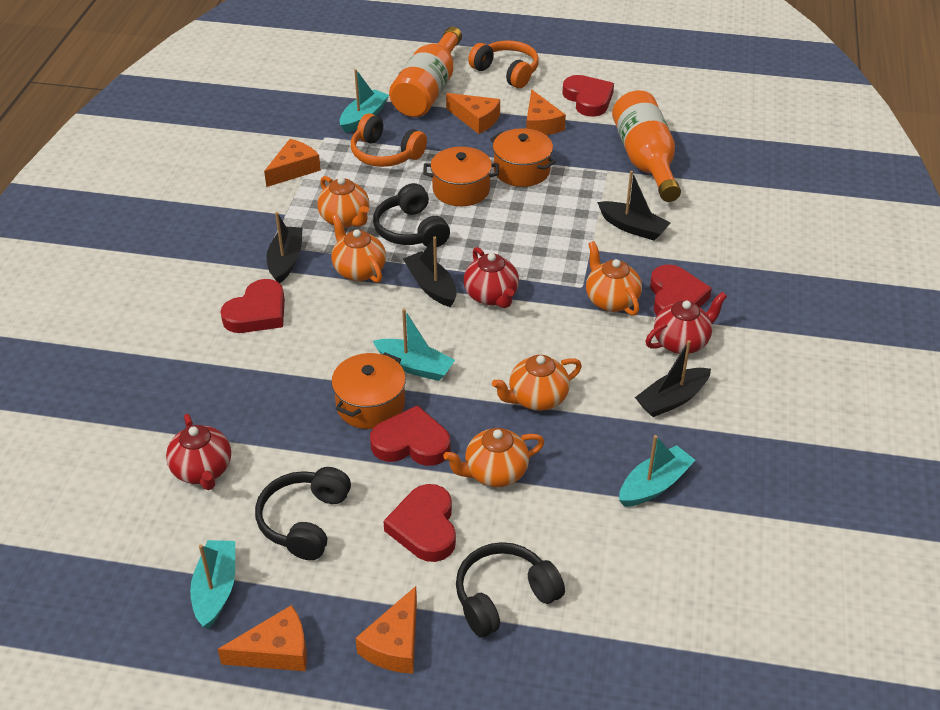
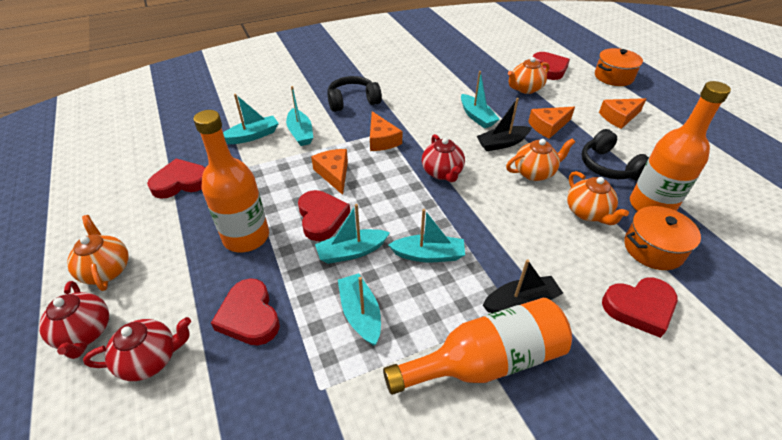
black boat: [266,212,303,283] [403,237,457,307] [597,171,670,241] [635,340,711,417] = 4 -> [477,98,532,151] [483,259,563,313] = 2
black headphones: [255,467,351,560] [373,183,450,247] [456,542,565,637] = 3 -> [328,76,382,112] [582,129,649,180] = 2
orange bottle: [389,27,462,117] [612,90,681,202] = 2 -> [193,110,269,252] [383,298,572,395] [630,81,731,211] = 3
orange cheese: [217,605,307,671] [264,139,321,187] [355,586,417,673] [446,93,500,134] [526,89,566,135] = 5 -> [311,149,348,195] [370,111,403,151] [528,107,575,139] [599,98,646,129] = 4
orange headphones: [351,113,427,167] [468,40,539,88] = 2 -> none = 0
orange pot: [331,352,406,429] [423,147,499,206] [490,128,556,187] = 3 -> [595,48,643,86] [624,206,701,270] = 2
orange teapot: [317,176,369,228] [332,214,386,283] [443,428,544,487] [492,355,582,411] [586,241,642,316] = 5 -> [67,215,129,291] [506,138,575,181] [508,57,550,94] [567,171,629,225] = 4
turquoise boat: [190,540,235,629] [340,69,389,133] [373,309,455,381] [619,435,696,507] = 4 -> [223,94,279,144] [286,86,313,146] [315,204,390,264] [338,273,381,346] [388,209,465,262] [461,71,499,128] = 6

